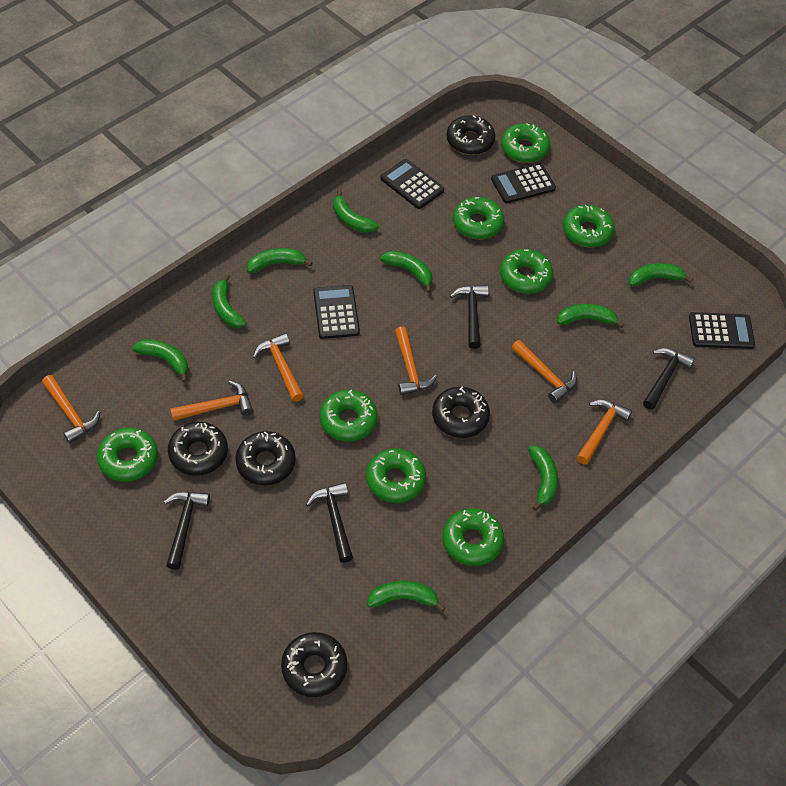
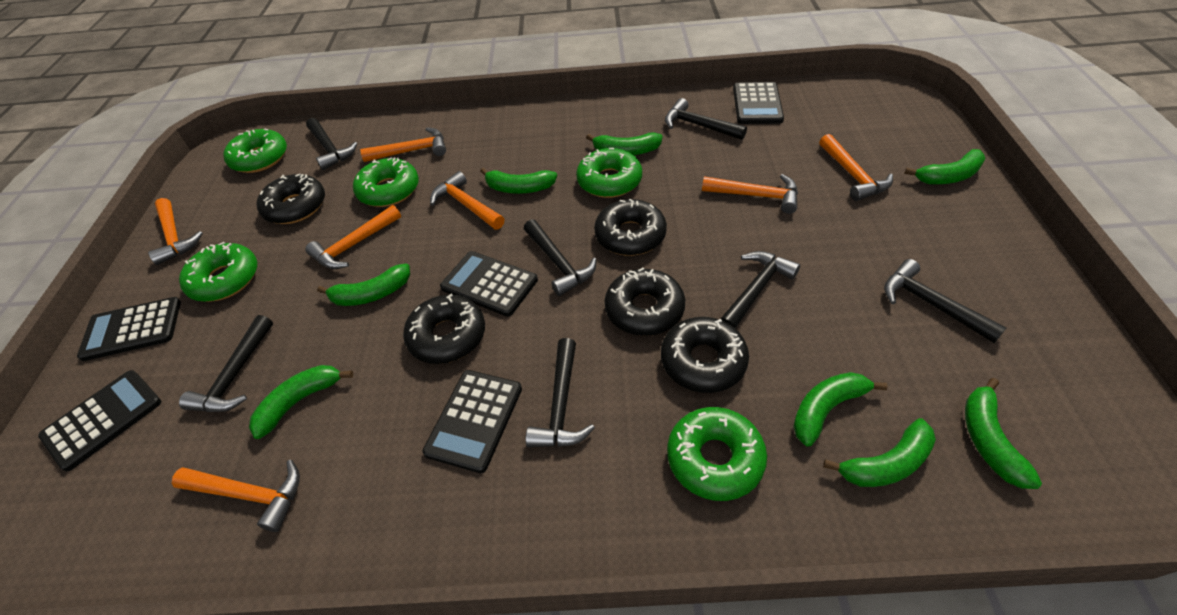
black calculator: [313,285,360,339] [380,159,444,209] [491,163,556,203] [689,312,755,349] = 4 -> [38,370,161,472] [77,297,181,361] [422,370,522,473] [440,251,538,317] [733,82,784,124] = 5
black hammer: [164,492,210,570] [306,482,353,563] [450,285,489,349] [643,348,695,410] = 4 -> [179,315,273,412] [306,118,357,170] [524,219,597,296] [526,338,595,447] [665,98,747,140] [721,251,800,328] [884,259,1007,343] = 7
green banana: [132,339,188,383] [212,274,247,328] [247,248,312,273] [333,190,379,233] [367,581,445,612] [380,251,432,293] [528,446,558,511] [557,304,624,328] [629,263,693,287] = 9 -> [249,365,353,439] [317,264,410,306] [480,168,557,194] [586,132,663,155] [793,372,888,446] [823,418,936,487] [904,149,985,184] [965,378,1042,489] = 8
green donut: [97,427,158,482] [319,390,378,442] [366,448,426,503] [442,508,504,566] [453,197,504,239] [500,249,553,294] [501,123,550,163] [563,205,615,247] = 8 -> [179,242,257,302] [223,129,287,173] [353,157,419,207] [576,148,642,198] [667,407,767,501] = 5
orange hammer: [42,375,100,444] [170,380,253,421] [253,333,304,402] [395,326,438,395] [511,340,577,403] [577,399,632,465] = 6 -> [148,198,203,265] [172,460,300,532] [305,205,401,269] [360,127,446,162] [430,171,504,230] [702,174,798,214] [819,134,893,201] = 7

